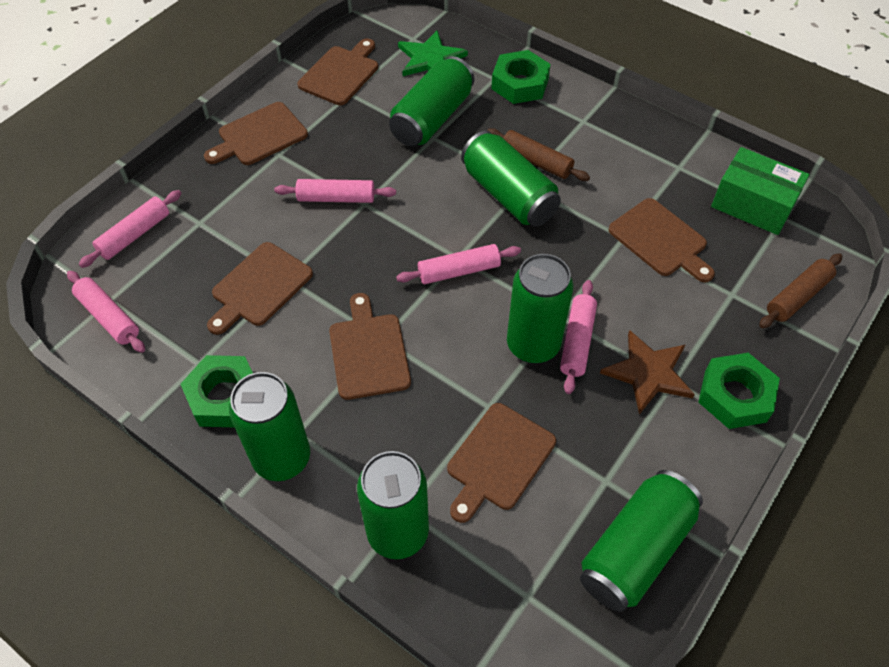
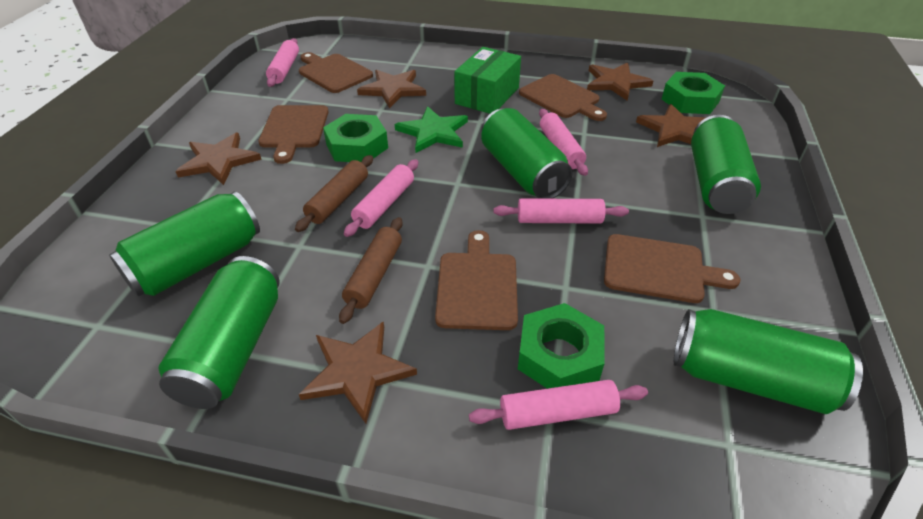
brown cutting board: [204,102,308,165] [207,242,313,335] [298,38,378,105] [329,293,411,400] [447,403,556,523] [609,198,715,283] = 6 -> [258,105,329,164] [299,52,373,93] [435,230,518,330] [519,74,607,121] [604,234,740,303] = 5
brown star: [600,330,695,415] = 1 -> [175,133,262,185] [299,321,417,424] [357,70,426,108] [587,62,653,101] [636,104,706,147] = 5
green can: [229,372,310,481] [357,451,429,559] [389,56,474,147] [461,131,561,227] [507,254,573,364] [580,470,703,612] = 6 -> [109,191,260,297] [159,256,280,409] [481,108,573,199] [674,309,863,414] [691,115,761,214] = 5

